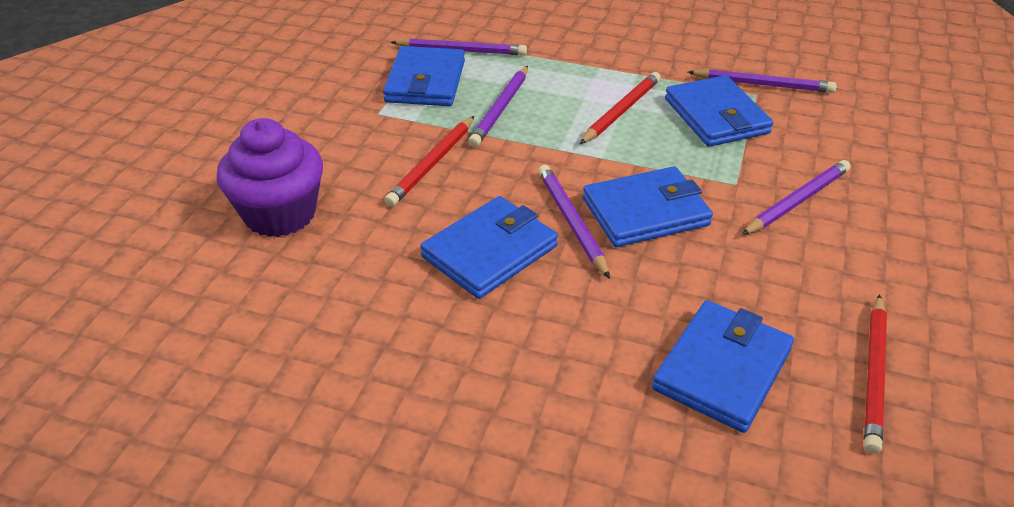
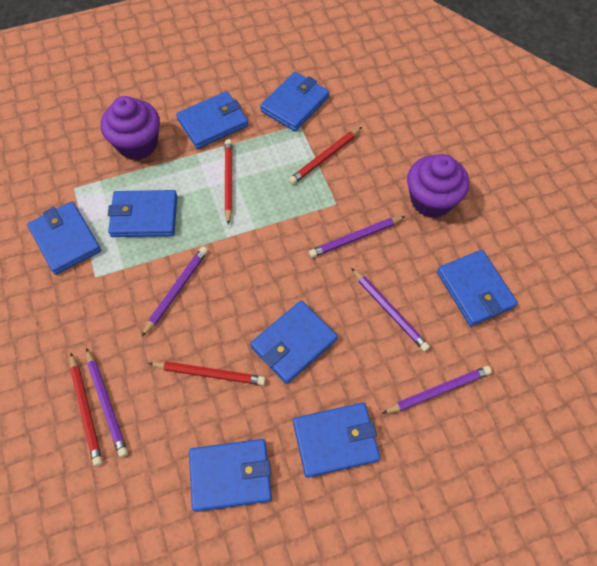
blue wallet: [383,46,465,106] [420,196,558,299] [583,166,713,247] [652,300,794,433] [665,75,773,147] = 5 -> [27,202,101,275] [108,190,177,237] [176,91,249,149] [189,439,272,512] [250,300,338,384] [260,72,329,131] [293,402,380,478] [437,250,518,326] = 8
purple cupcake: [217,118,323,237] = 1 -> [101,96,160,160] [407,154,469,218] = 2
red pencil: [385,116,474,206] [580,72,661,144] [864,294,887,454] = 3 -> [70,353,103,466] [148,361,266,385] [225,139,232,225] [289,127,362,184] = 4

